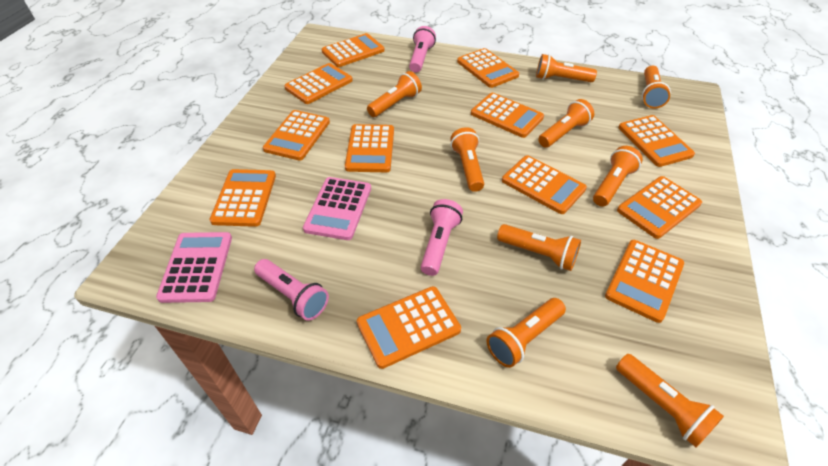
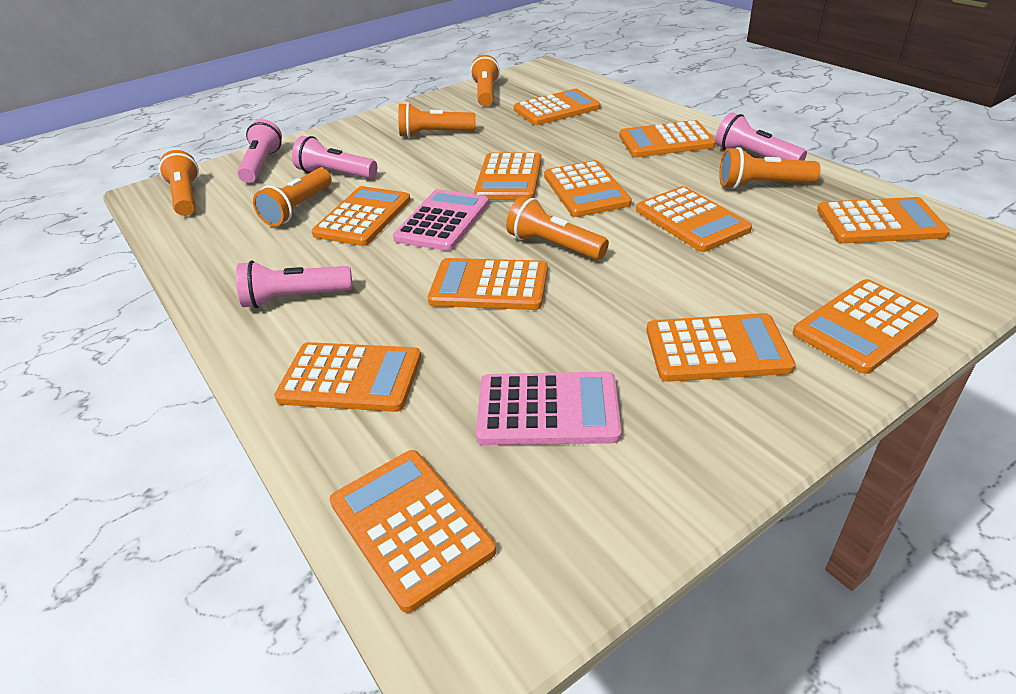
orange flashlight: [367,71,422,117] [450,127,484,192] [487,298,566,368] [497,224,581,271] [536,54,597,82] [538,99,594,148] [593,146,643,206] [616,354,724,447] [642,66,671,109] = 9 -> [159,150,199,216] [253,168,332,226] [398,103,476,138] [470,55,500,106] [506,196,609,260] [719,147,821,189] = 6
pink flashlight: [254,259,329,321] [409,26,436,73] [421,199,463,276] = 3 -> [236,261,352,308] [237,119,282,183] [292,136,377,179] [715,112,807,160] = 4

